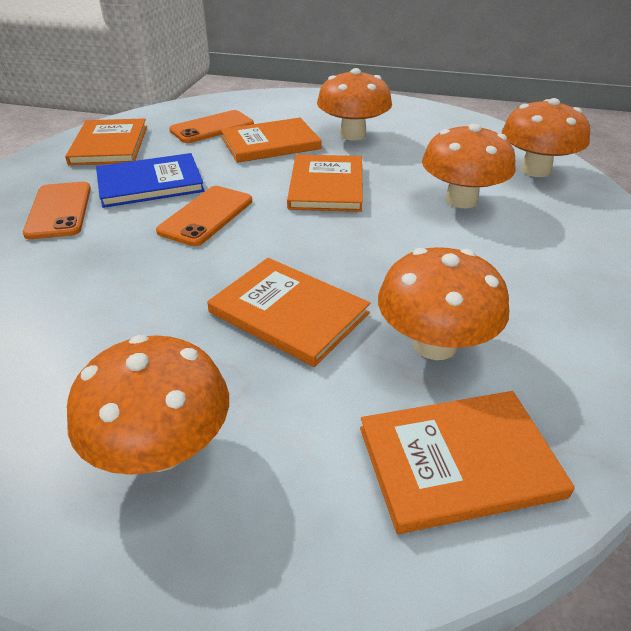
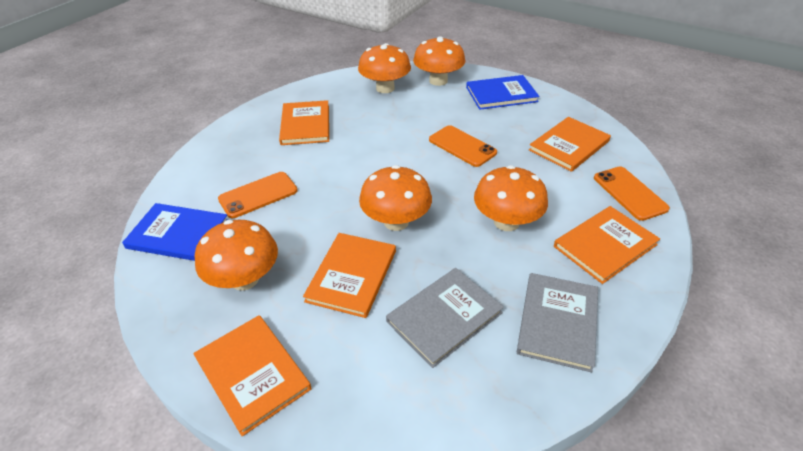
blue book: [96,153,205,208] = 1 -> [122,203,228,261] [466,75,539,110] = 2
grey book: none = 0 -> [386,268,504,368] [517,273,598,372] = 2

